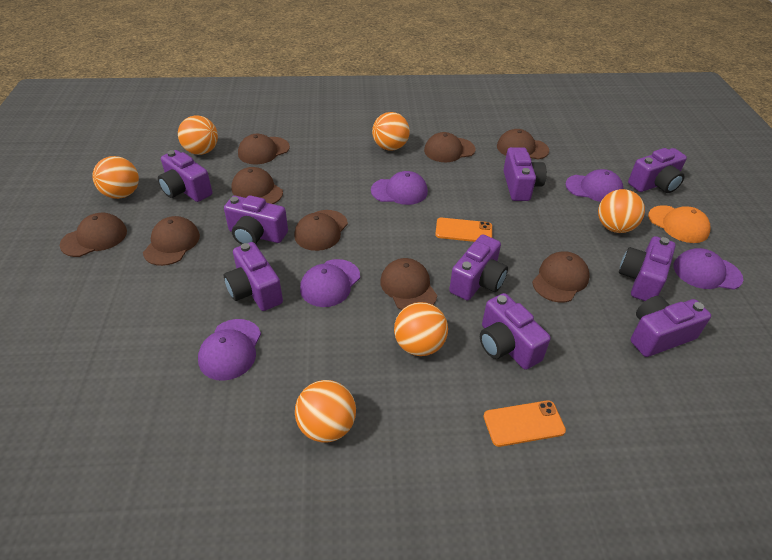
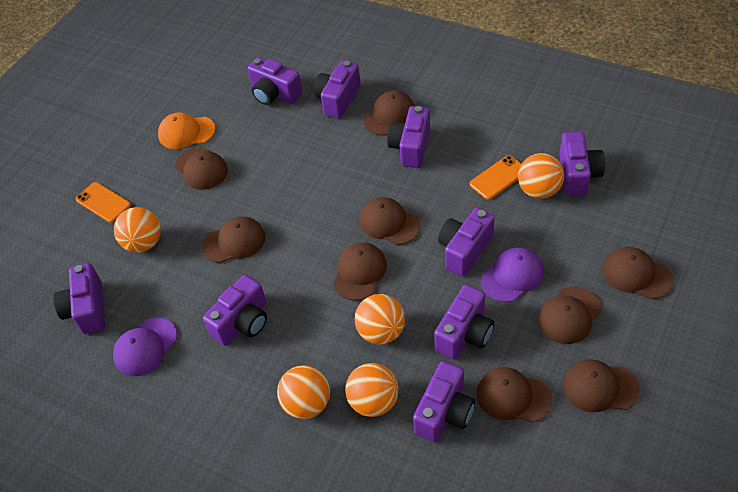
orange ball: [92,156,139,199] [178,115,218,155] [295,380,356,442] [372,112,410,151] [394,302,448,356] [598,189,645,233] = 6 -> [114,207,161,253] [277,365,330,419] [345,363,399,417] [355,294,405,345] [518,153,564,199] = 5
purple cap: [198,319,261,381] [300,259,360,307] [371,171,428,205] [565,169,623,202] [673,248,743,290] = 5 -> [113,317,177,376] [481,247,544,302] = 2

